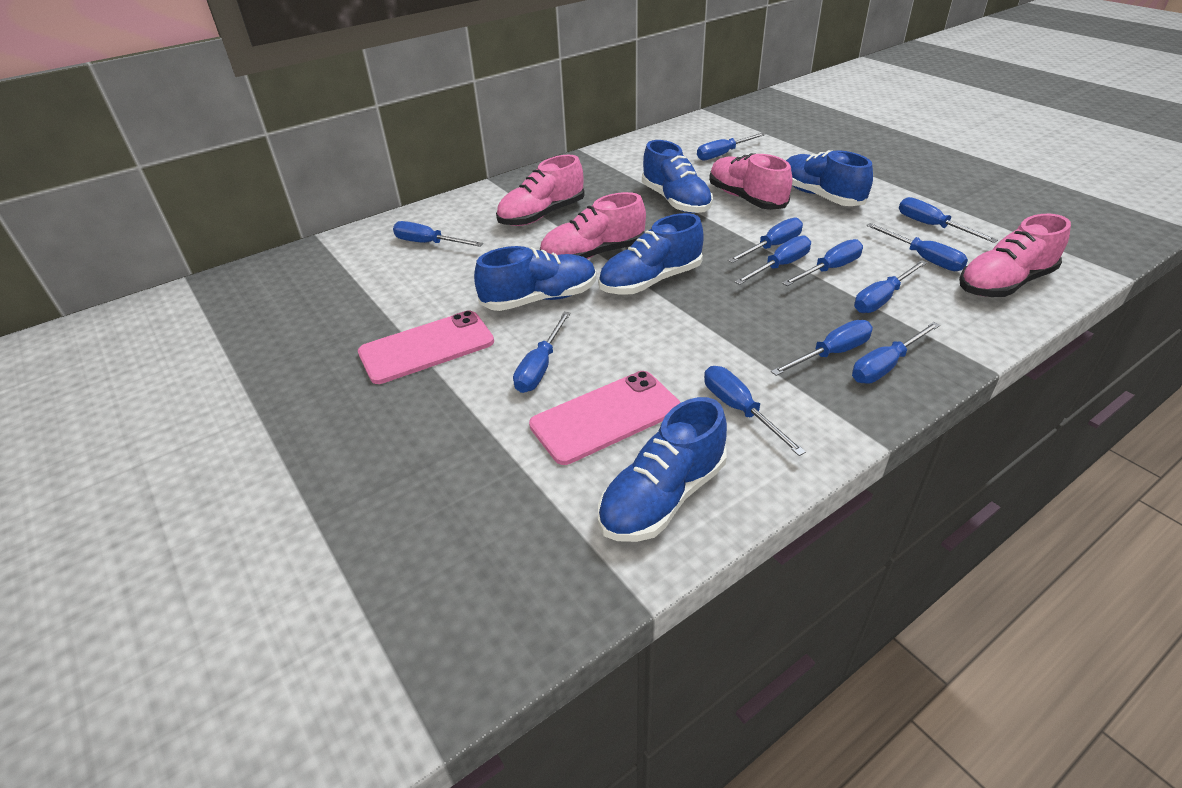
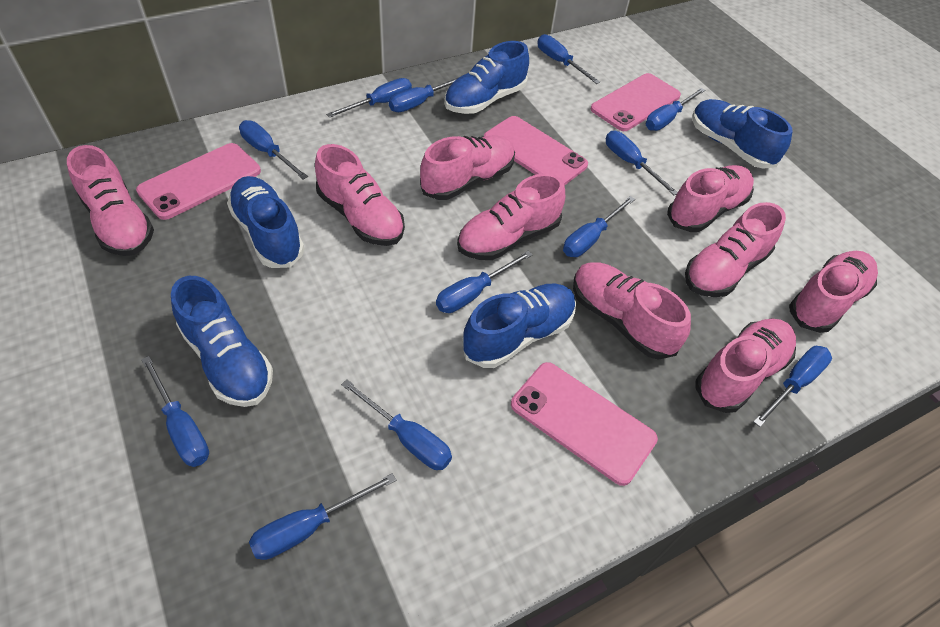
pink phone: [358,311,494,384] [529,371,681,465] = 2 -> [136,143,261,220] [484,116,588,186] [511,362,658,486] [591,73,681,131] = 4
pink shoe: [496,155,585,226] [540,192,646,259] [709,153,792,210] [959,214,1071,297] = 4 -> [67,145,154,256] [315,144,405,246] [420,135,515,200] [457,173,565,260] [573,262,691,360] [667,165,754,232] [685,202,786,297] [695,319,796,413] [789,251,878,333] = 9

